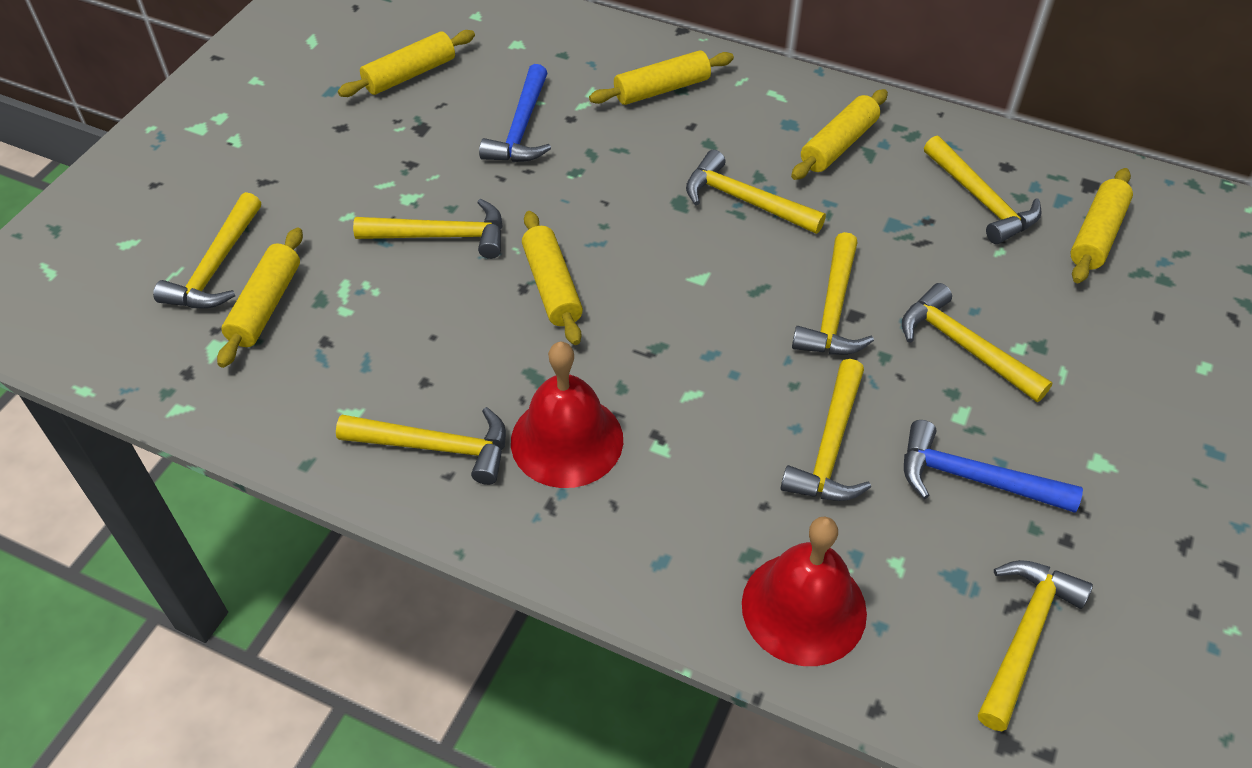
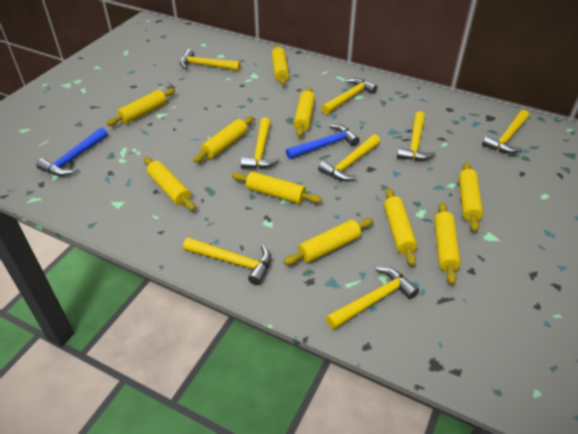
red bell: [511,342,623,488] [742,516,867,666] = 2 -> none = 0
yellow hammer: [153,192,261,309] [336,407,506,485] [353,199,503,259] [686,150,826,234] [781,359,871,501] [792,232,874,355] [902,283,1053,402] [924,136,1041,244] [978,560,1093,731] = 9 -> [180,49,241,71] [183,237,271,285] [241,117,279,169] [318,135,380,181] [321,78,377,114] [326,267,419,329] [397,111,436,161] [482,110,529,154] = 8
yellow rolling pin: [217,227,303,368] [338,30,475,97] [522,211,583,345] [589,50,734,105] [791,89,888,180] [1070,168,1133,283] = 6 -> [106,88,175,126] [144,157,195,211] [193,116,254,163] [232,172,322,204] [271,45,289,85] [284,218,373,265] [294,87,315,137] [384,188,417,266] [434,202,461,285] [459,162,483,232] = 10

